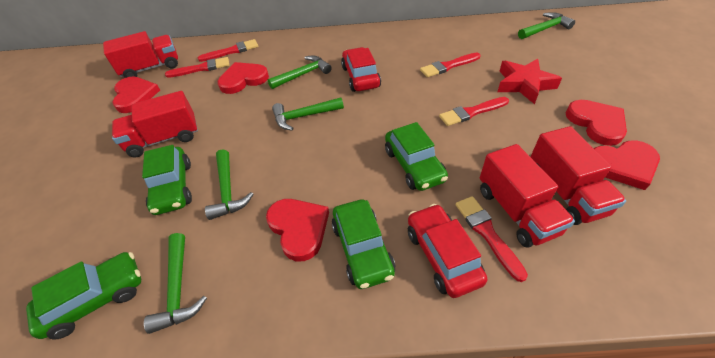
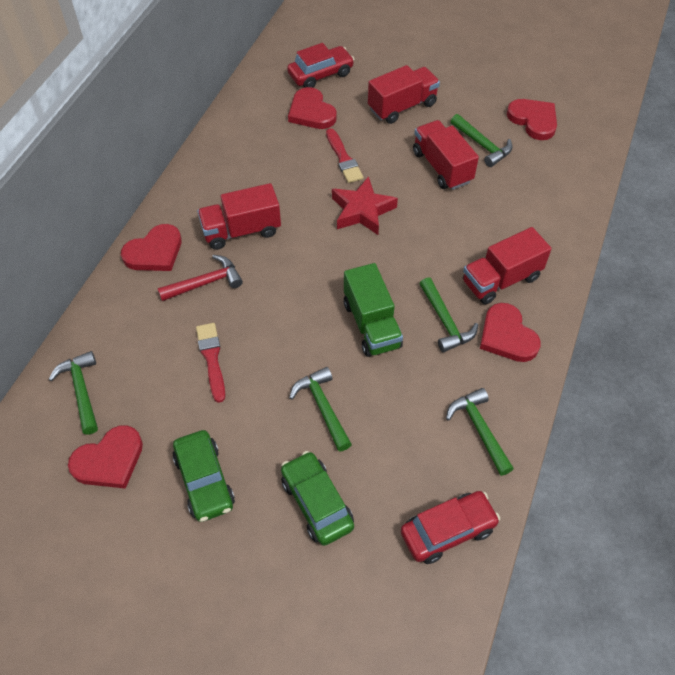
green car: [26,252,141,340] [142,145,192,215] [332,199,395,289] [385,122,448,191] = 4 -> [173,430,235,522] [281,451,354,546] = 2
green truck: none = 0 -> [344,263,403,357] = 1
red brush: [165,57,229,78] [198,39,258,62] [420,52,480,77] [439,97,509,126] [456,196,528,282] = 5 -> [196,323,225,403] [326,128,364,183] = 2
red hammer: none = 0 -> [157,255,243,301] = 1

